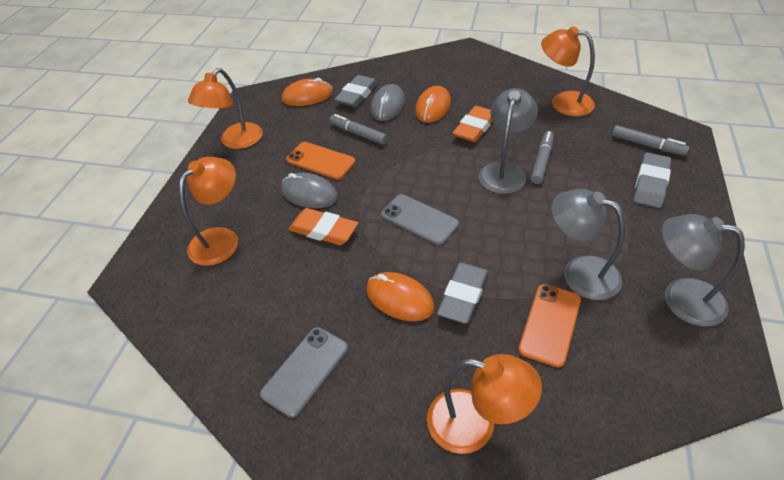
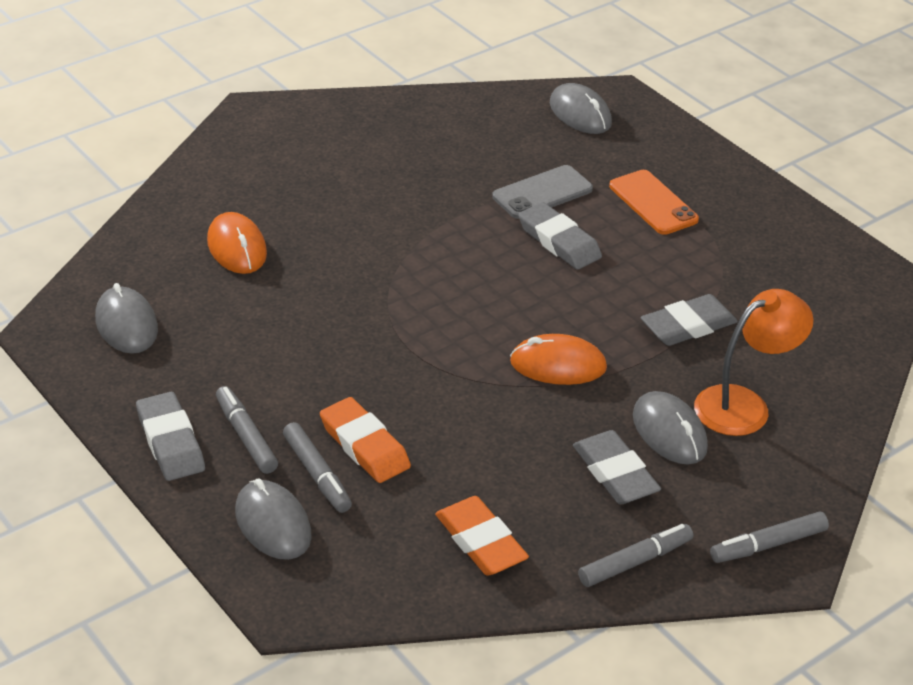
grey eraser: [335,75,378,107] [437,262,489,324] [634,153,671,208] = 3 -> [136,392,205,481] [518,202,602,270] [573,430,661,504] [641,294,738,346] = 4
grey lamp: [479,88,538,194] [551,189,625,300] [662,214,745,326] = 3 -> none = 0
grey marker: [330,114,388,145] [531,131,554,184] [612,125,690,156] = 3 -> [216,386,278,474] [283,422,352,513] [578,524,693,587] [710,511,829,563] = 4
grey mouse: [281,173,338,208] [370,84,405,121] = 2 -> [95,283,158,354] [235,479,312,560] [550,83,612,134] [633,391,708,465] = 4
grey phone: [260,327,348,418] [381,194,459,245] = 2 -> [492,165,593,219] = 1
orange lamp: [179,157,238,266] [188,68,263,149] [427,354,542,454] [541,26,595,116] = 4 -> [694,289,814,436] = 1
orange mouse: [282,78,333,106] [367,272,435,321] [415,86,451,123] = 3 -> [207,212,267,274] [510,334,607,385] = 2
orange phone: [286,142,355,180] [518,284,581,367] = 2 -> [609,170,699,235] = 1

